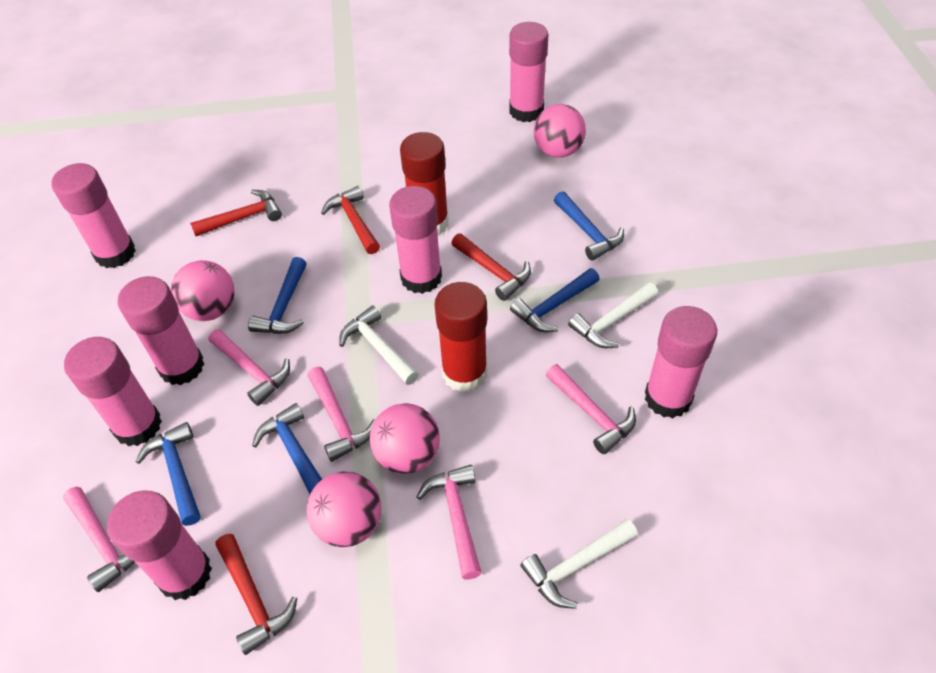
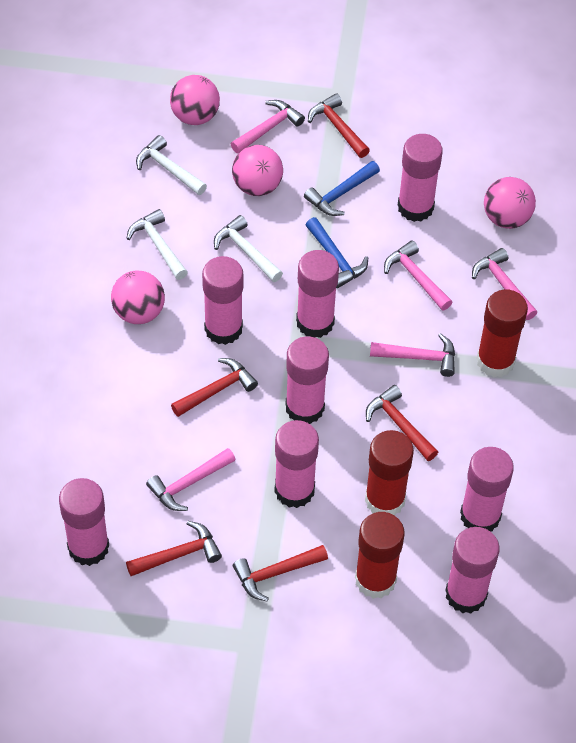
blue hammer: [135,422,201,526] [248,257,307,334] [252,403,322,494] [510,268,600,332] [554,191,624,261] = 5 -> [304,161,380,216] [306,217,368,288] = 2
pink glue stick: [51,163,136,268] [64,337,162,446] [107,490,212,600] [118,276,204,385] [389,186,442,294] [509,22,549,122] [645,306,717,418] = 7 -> [59,478,109,566] [202,256,243,345] [274,420,319,508] [285,336,329,424] [296,250,339,338] [398,134,443,222] [445,527,500,614] [460,447,514,532] = 8
red glue stick: [400,132,449,235] [435,282,487,393] = 2 -> [355,512,405,599] [365,430,414,516] [476,289,528,377] = 3
red hammer: [190,190,282,236] [215,533,297,655] [321,186,380,254] [451,233,531,301] = 4 -> [126,521,222,576] [171,358,258,417] [233,545,328,602] [308,93,370,158] [366,385,438,461] = 5

